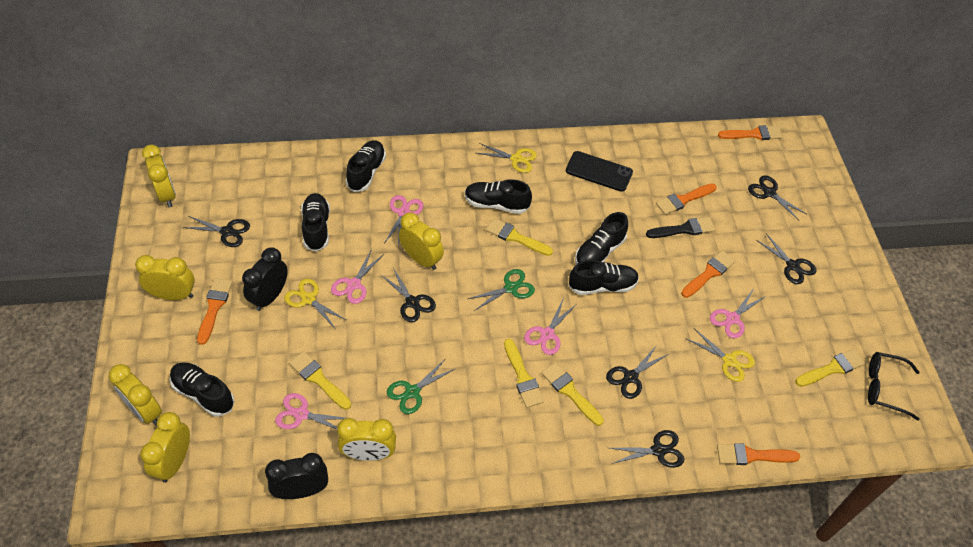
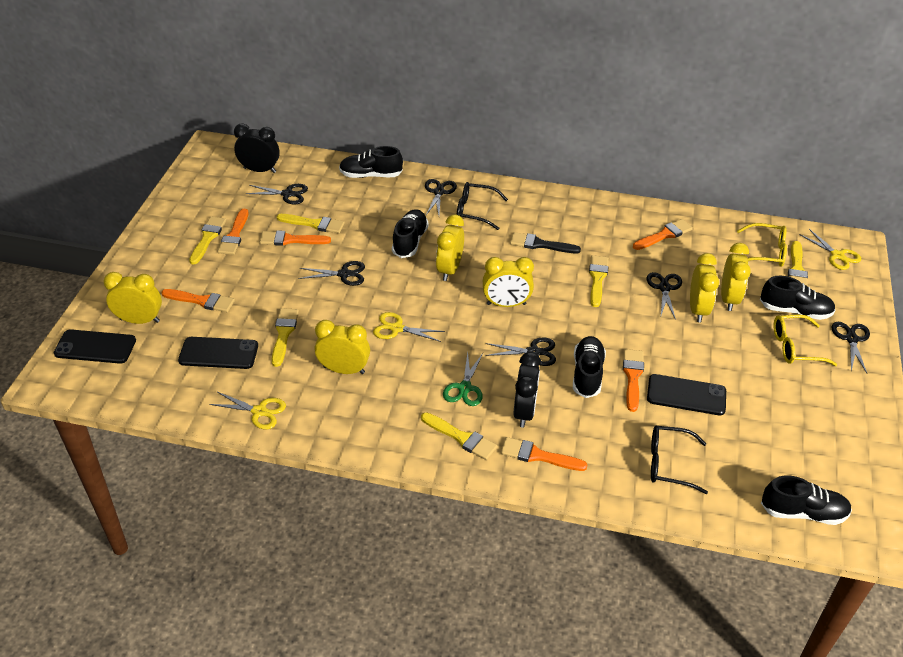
black glasses: [868,352,920,421] = 1 -> [457,182,508,230] [651,426,708,494] = 2
black phone: [566,151,633,192] = 1 -> [54,329,136,364] [178,337,258,369] [647,374,726,415] = 3
black shoe: [170,362,235,417] [301,193,330,252] [346,140,386,192] [465,179,532,214] [569,260,639,295] [575,212,628,264] = 6 -> [339,146,403,178] [392,209,429,258] [573,336,606,398] [760,276,835,320] [761,476,852,525] = 5
green scissors: [387,358,455,414] [468,269,535,311] = 2 -> [443,352,483,406] = 1
orange brush: [197,278,232,345] [656,183,717,215] [681,250,736,298] [717,443,800,465] [718,125,783,140] = 5 -> [161,289,235,312] [217,209,248,255] [260,231,331,246] [501,437,588,471] [623,349,644,412] [633,219,693,250] = 6
pink scissors: [275,393,345,429] [331,249,384,304] [385,195,423,245] [524,300,577,355] [710,288,766,338] = 5 -> none = 0
yellow brush: [289,351,351,410] [486,218,553,256] [504,339,544,408] [541,362,604,426] [795,349,865,387] = 5 -> [189,216,226,265] [272,308,299,367] [277,214,345,233] [421,412,497,460] [589,255,609,307] [788,241,808,286] = 6
yellow glasses: none = 0 -> [737,223,787,267] [773,314,837,366] = 2

